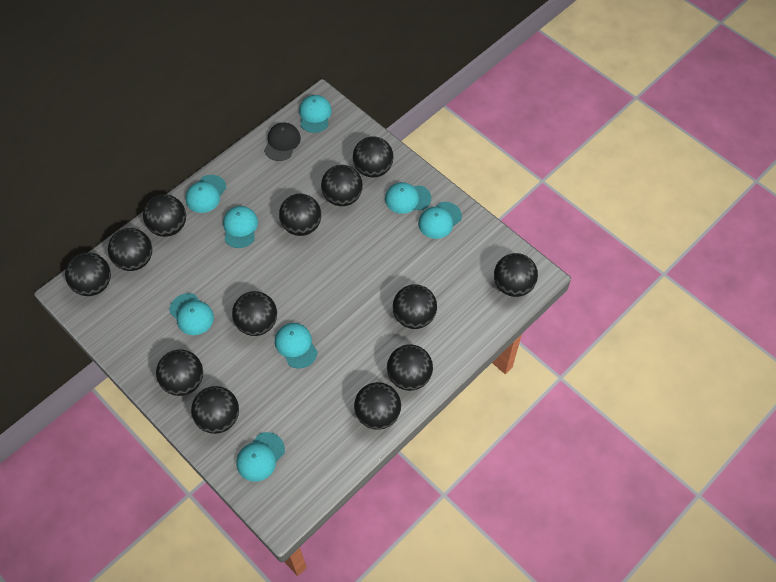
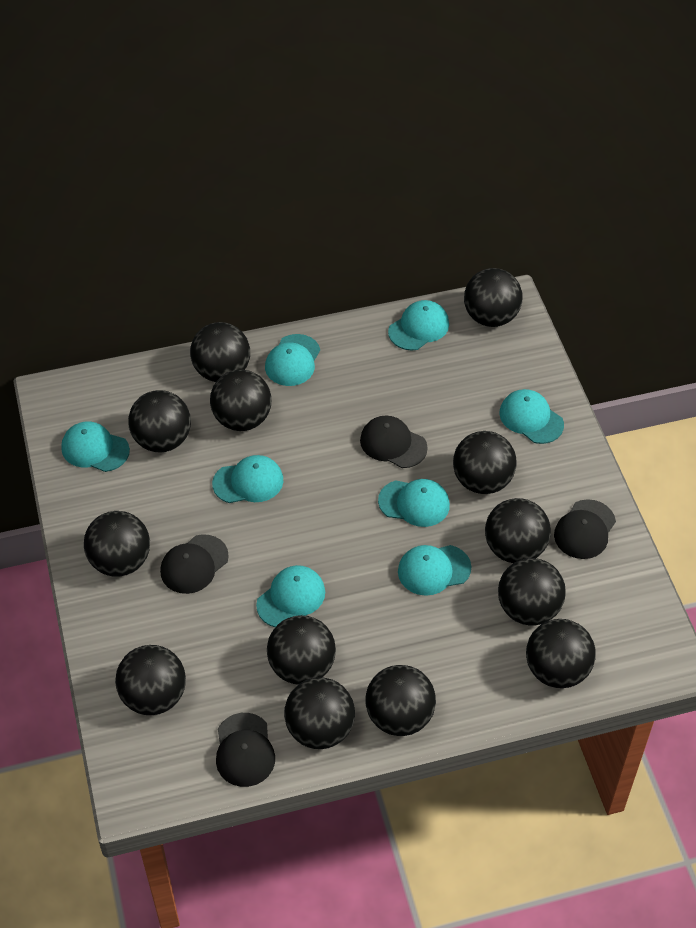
black cap: [264,122,301,161] = 1 -> [160,534,229,594] [216,713,275,787] [360,416,428,468] [554,499,616,559] = 4

